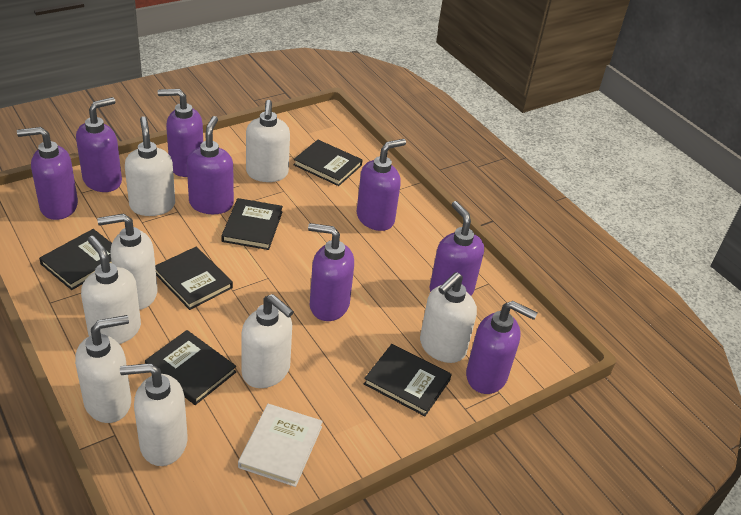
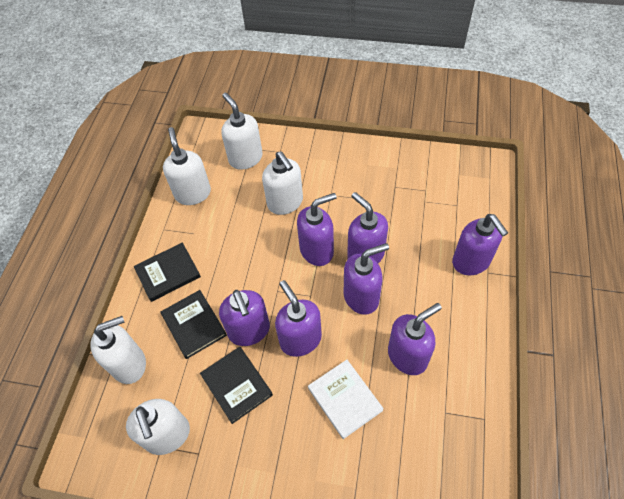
black book: [39,229,112,290] [145,330,236,405] [155,247,233,310] [221,198,283,250] [293,140,362,186] [364,344,452,416] = 6 -> [134,243,201,302] [160,290,227,359] [200,347,273,424] = 3
purple soap dispenser: [17,127,78,220] [76,97,122,192] [158,89,203,177] [187,116,234,214] [308,223,354,321] [357,139,406,231] [430,201,484,295] [466,301,538,394] = 8 -> [219,290,270,346] [275,280,322,357] [297,193,337,266] [344,243,389,315] [347,192,388,263] [388,303,442,375] [452,214,508,275] = 7
white soap dispenser: [75,315,131,423] [81,236,141,344] [97,214,158,310] [120,363,188,466] [125,116,175,216] [241,294,294,388] [246,100,290,182] [420,272,477,363] = 8 -> [90,316,146,384] [126,399,190,455] [163,127,211,205] [221,93,263,170] [262,151,303,215] = 5

